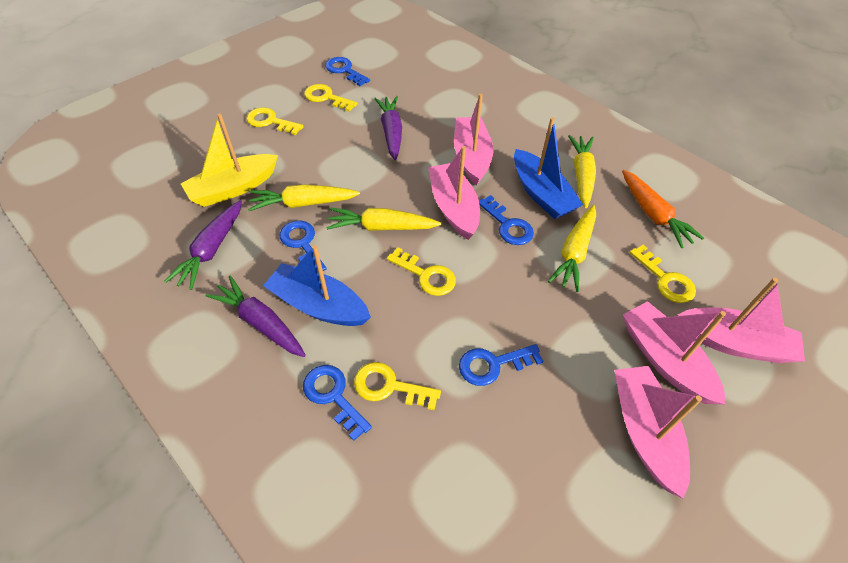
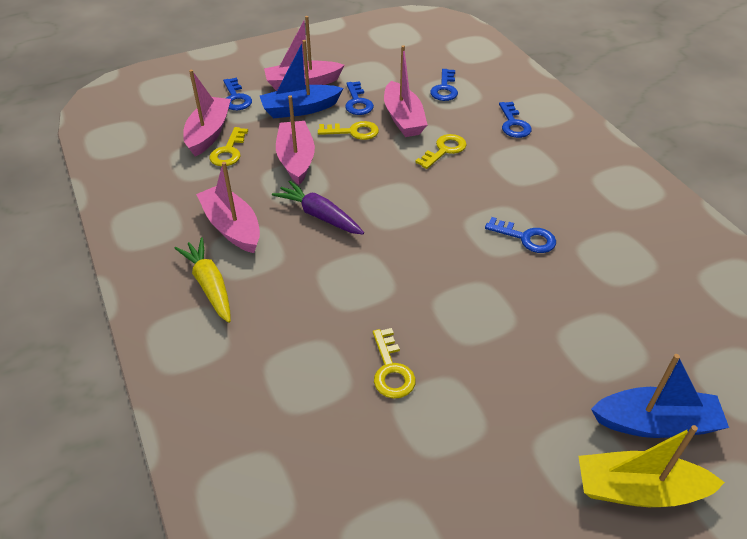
orange carrot: [622,170,704,248] = 1 -> none = 0
purple carrot: [164,200,242,290] [205,276,306,357] [374,96,402,160] = 3 -> [272,181,364,234] = 1
yellow carrot: [248,184,360,211] [326,208,441,231] [548,205,596,292] [568,135,596,208] = 4 -> [174,238,231,323] = 1
yellow key: [247,107,304,135] [304,84,358,112] [354,362,441,410] [387,247,456,296] [629,245,696,303] = 5 -> [209,127,248,166] [318,121,379,140] [373,328,416,399] [415,134,467,169] = 4

